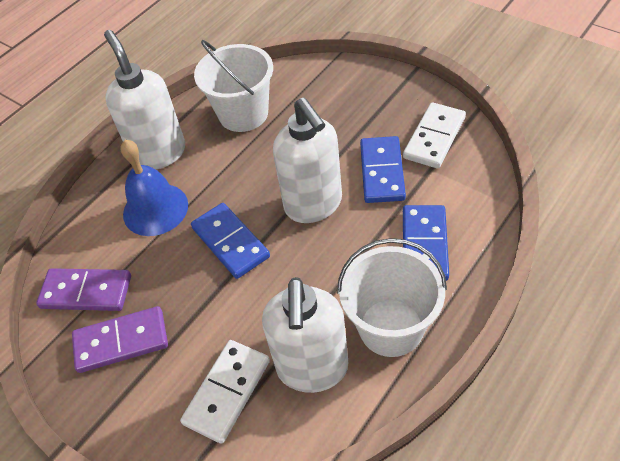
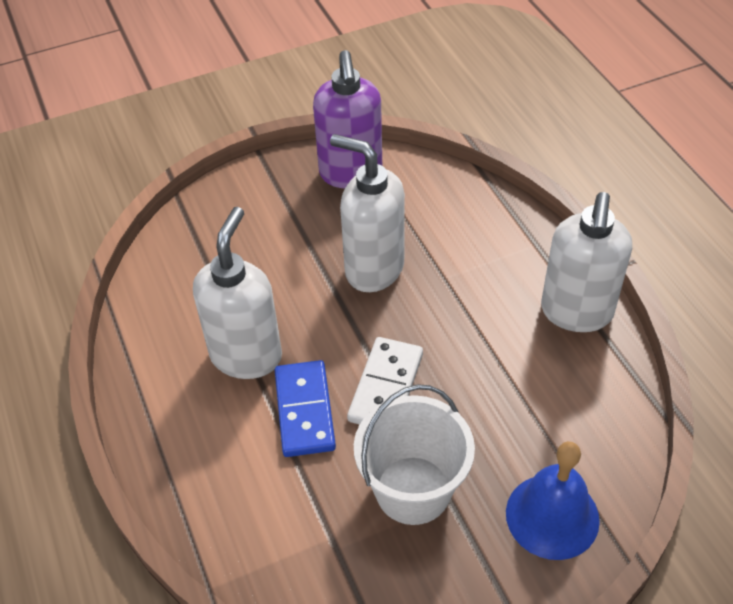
blue domino: [191,203,270,279] [360,136,406,203] [403,205,449,281] = 3 -> [275,360,336,457] = 1
purple domino: [36,268,131,311] [72,306,168,373] = 2 -> none = 0
purple soap dispenser: none = 0 -> [313,50,382,188] = 1
white bucket: [194,40,273,132] [337,238,447,357] = 2 -> [354,384,475,525] = 1
white domino: [180,340,270,444] [403,102,466,168] = 2 -> [347,337,423,425] = 1

